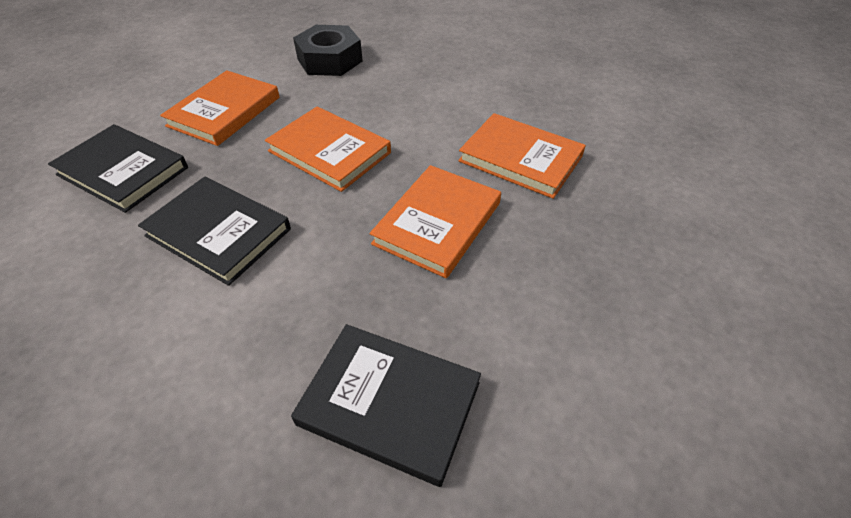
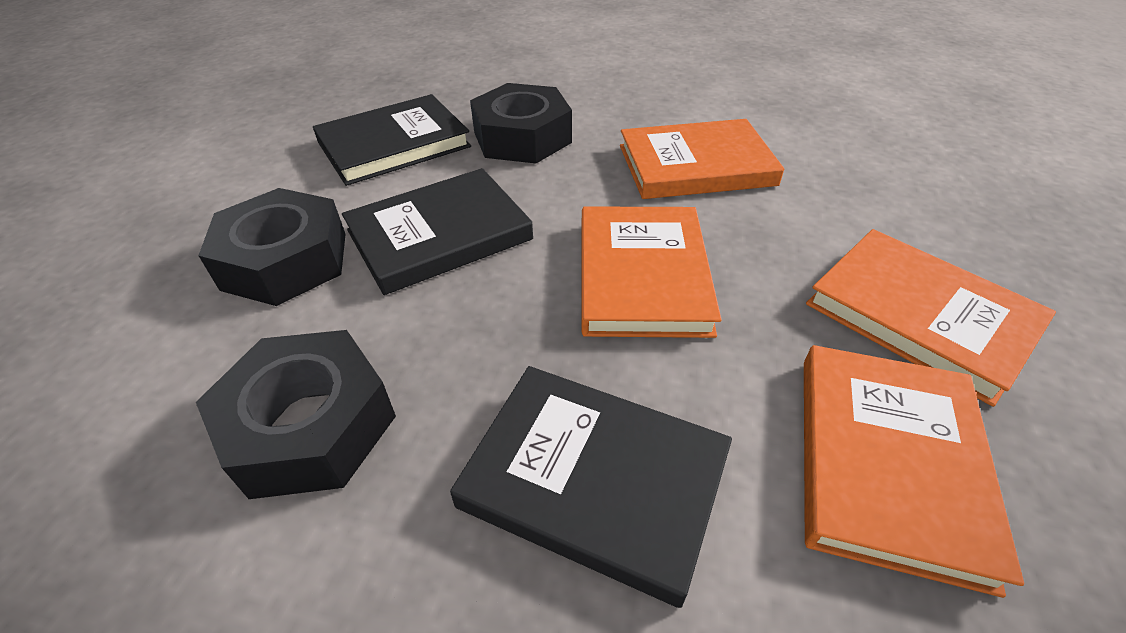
black nut: [293,25,363,76] = 1 -> [196,330,396,499] [198,188,345,306] [470,83,572,163] = 3

